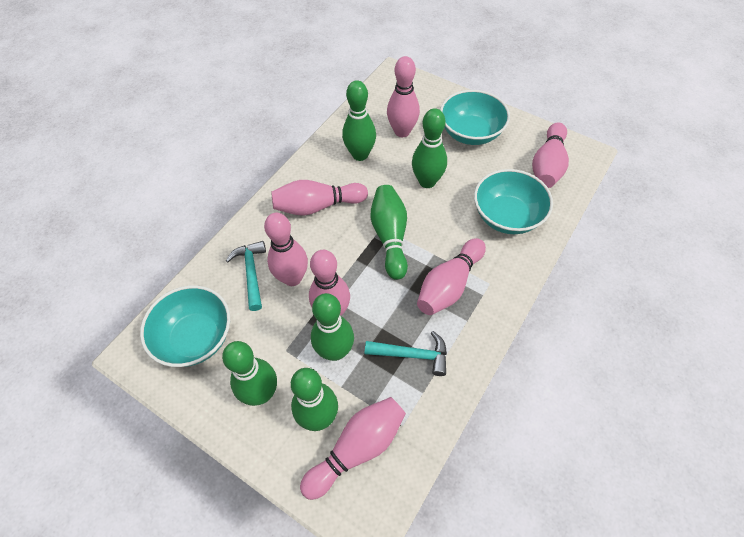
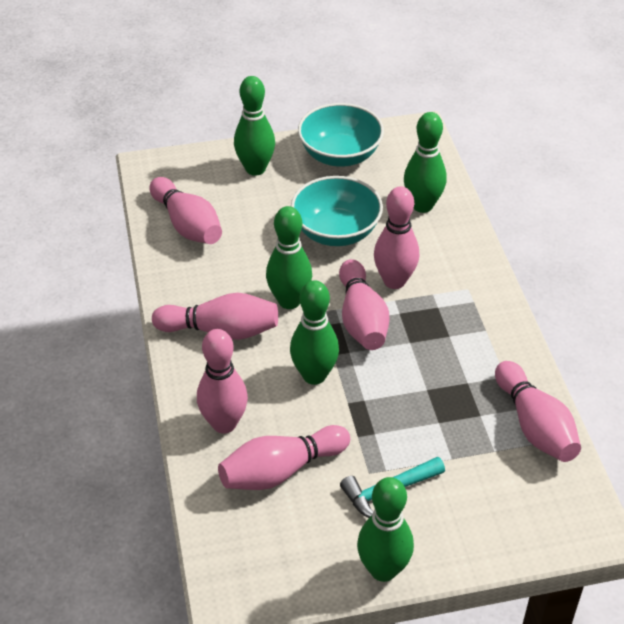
green bowling pin: [222,341,277,406] [291,368,338,431] [311,293,354,361] [342,80,376,161] [370,185,408,280] [412,108,447,188] = 6 -> [234,76,275,176] [266,206,312,309] [290,280,339,385] [357,477,414,582] [404,112,447,213] = 5
turquoise bowl: [140,285,230,367] [440,90,510,145] [474,169,553,234] = 3 -> [291,176,383,246] [298,103,384,167] = 2
turquoise hammer: [226,241,266,311] [365,331,447,376] = 2 -> [340,457,445,518] = 1

